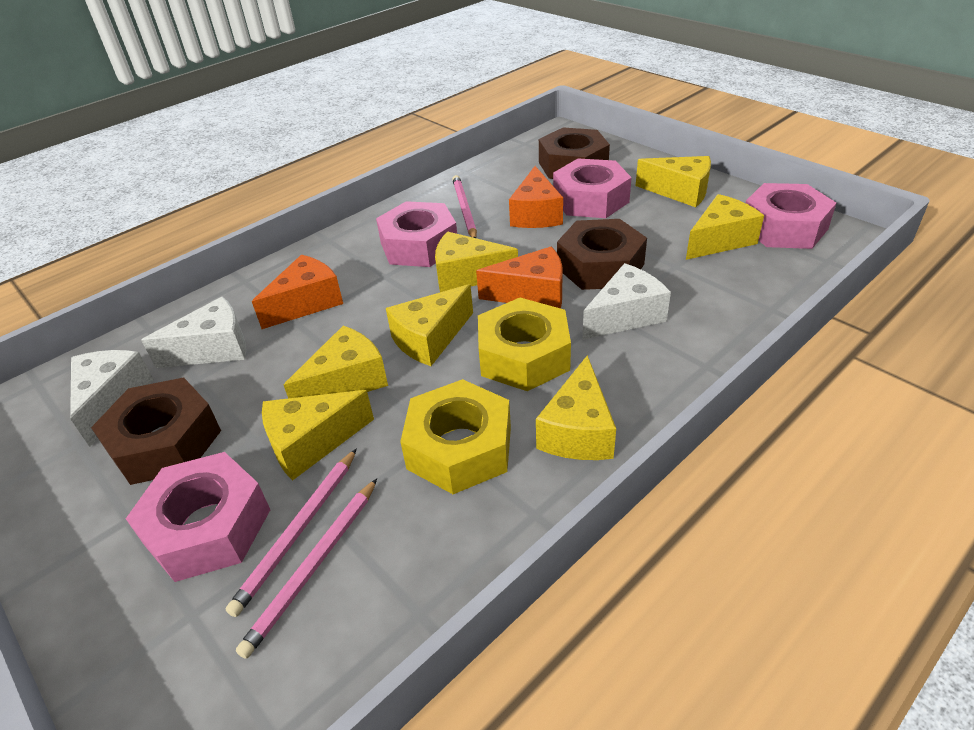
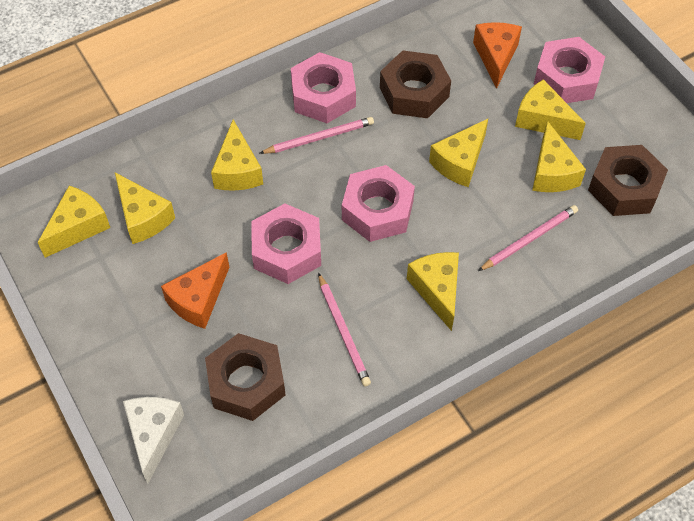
orange cheese: [252,254,343,329] [476,247,562,309] [509,166,563,228] = 3 -> [161,252,230,329] [473,22,522,89] = 2
white cheese: [70,350,154,447] [141,297,246,368] [582,263,671,340] = 3 -> [123,397,184,483] = 1
yellow nut: [400,379,511,494] [478,298,571,391] = 2 -> none = 0

